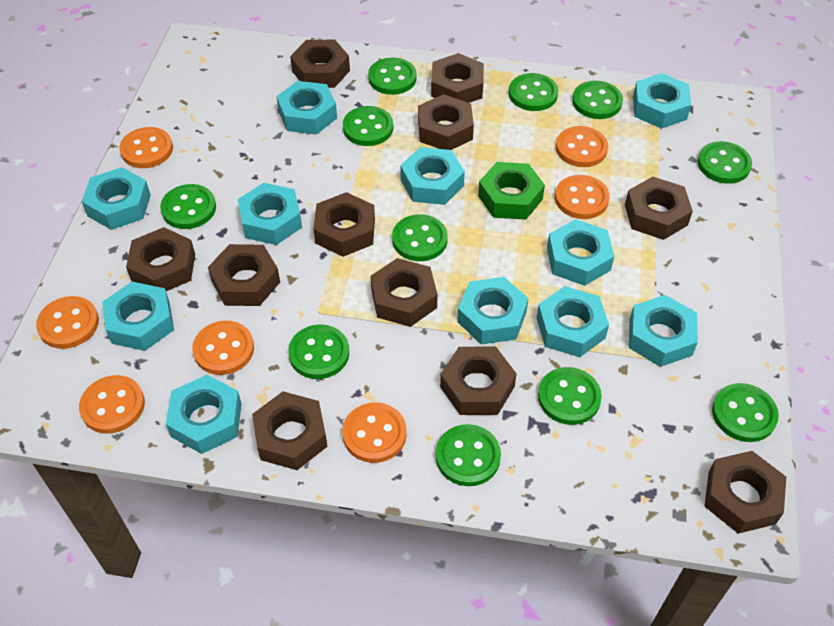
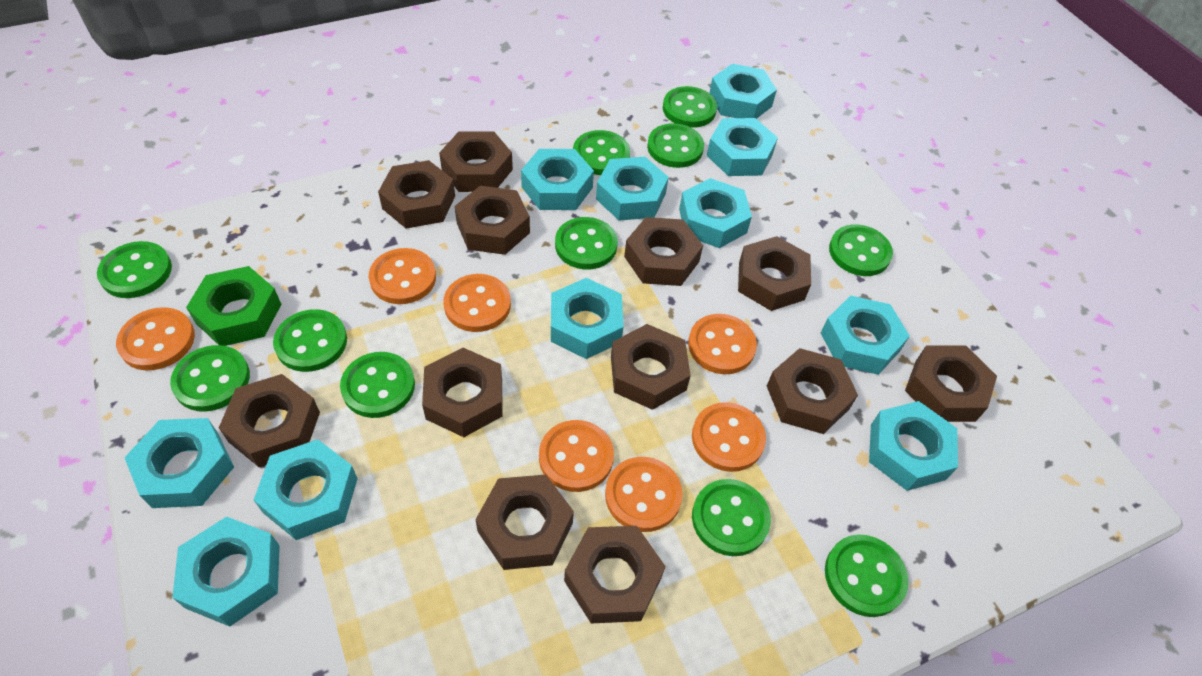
brown nut: [126,227,195,291] [208,244,280,306] [252,391,328,470] [290,40,350,88] [314,192,375,257] [370,258,438,327] [418,94,474,150] [431,53,484,103] [440,347,517,415] [625,177,693,240] [704,451,786,534] = 11 -> [219,374,320,467] [378,160,455,229] [422,348,503,437] [439,131,513,192] [455,186,530,255] [475,475,574,570] [564,526,666,623] [611,324,691,410] [624,217,703,286] [738,236,811,311] [767,348,858,434] [905,346,997,422] = 12

